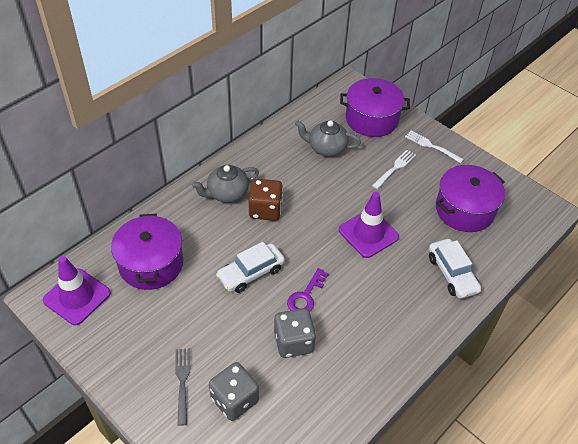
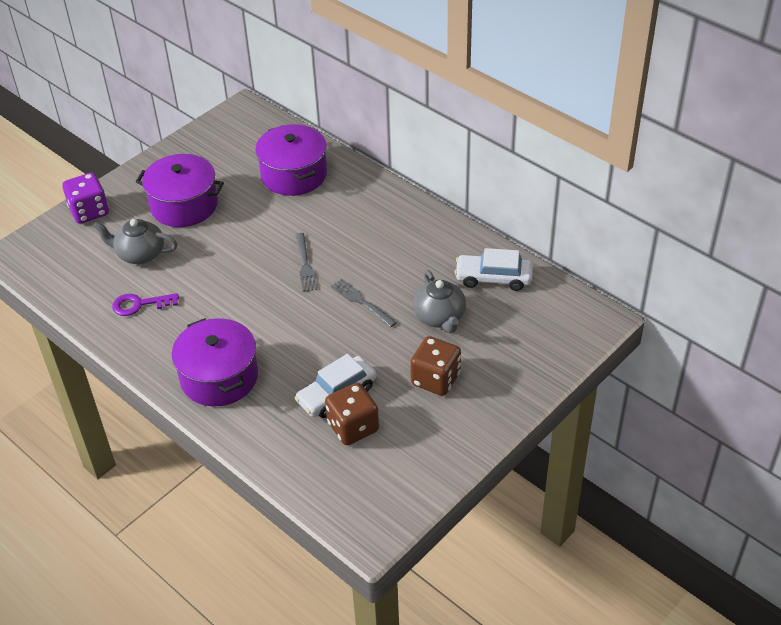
brown dice: [248,179,283,221] = 1 -> [325,383,379,445] [410,336,461,396] = 2
grey dice: [209,362,259,421] [274,308,316,358] = 2 -> none = 0
grey fork: [175,348,190,426] = 1 -> [296,233,318,292] [331,279,397,327] = 2
purple dice: none = 0 -> [63,173,109,224] = 1
purple traffic cone: [43,256,111,325] [339,192,399,258] = 2 -> none = 0
white fork: [372,150,416,189] [405,131,464,163] = 2 -> none = 0

